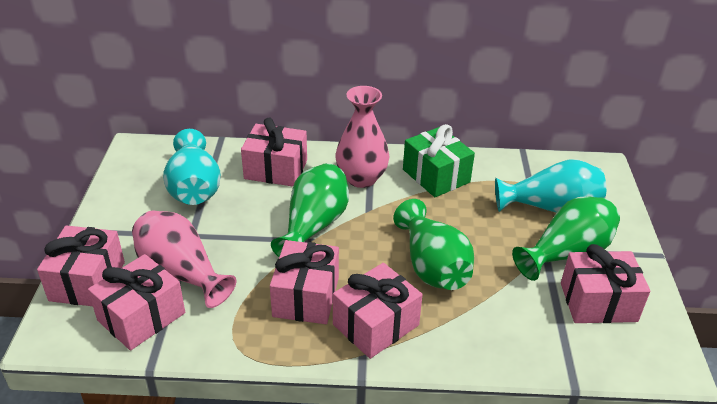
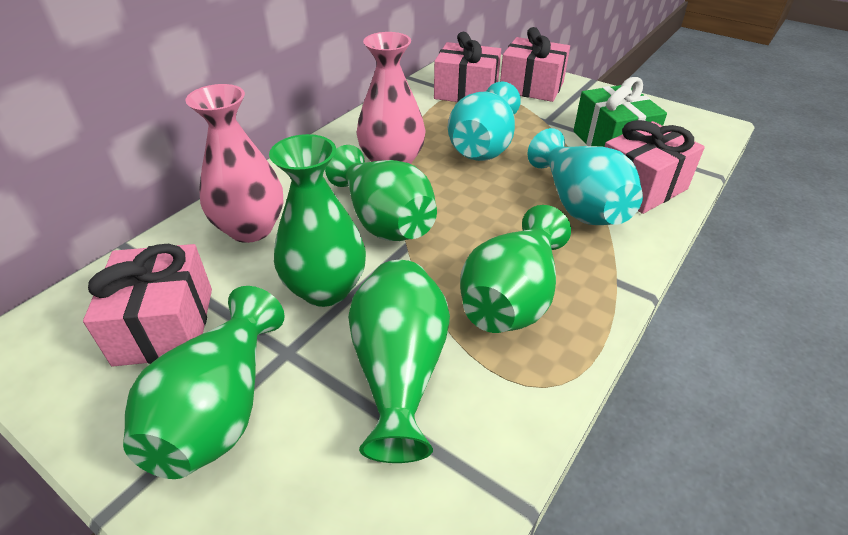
green vase: [271,163,349,257] [393,199,474,290] [512,197,620,281] = 3 -> [123,286,285,479] [269,134,366,307] [325,145,437,241] [348,260,450,463] [460,205,571,333] = 5
pink gift: [37,225,125,306] [88,254,185,350] [241,118,307,186] [270,240,339,324] [333,263,423,359] [561,244,650,323] = 6 -> [83,244,212,367] [434,32,501,102] [500,27,570,102] [604,120,705,214] = 4

